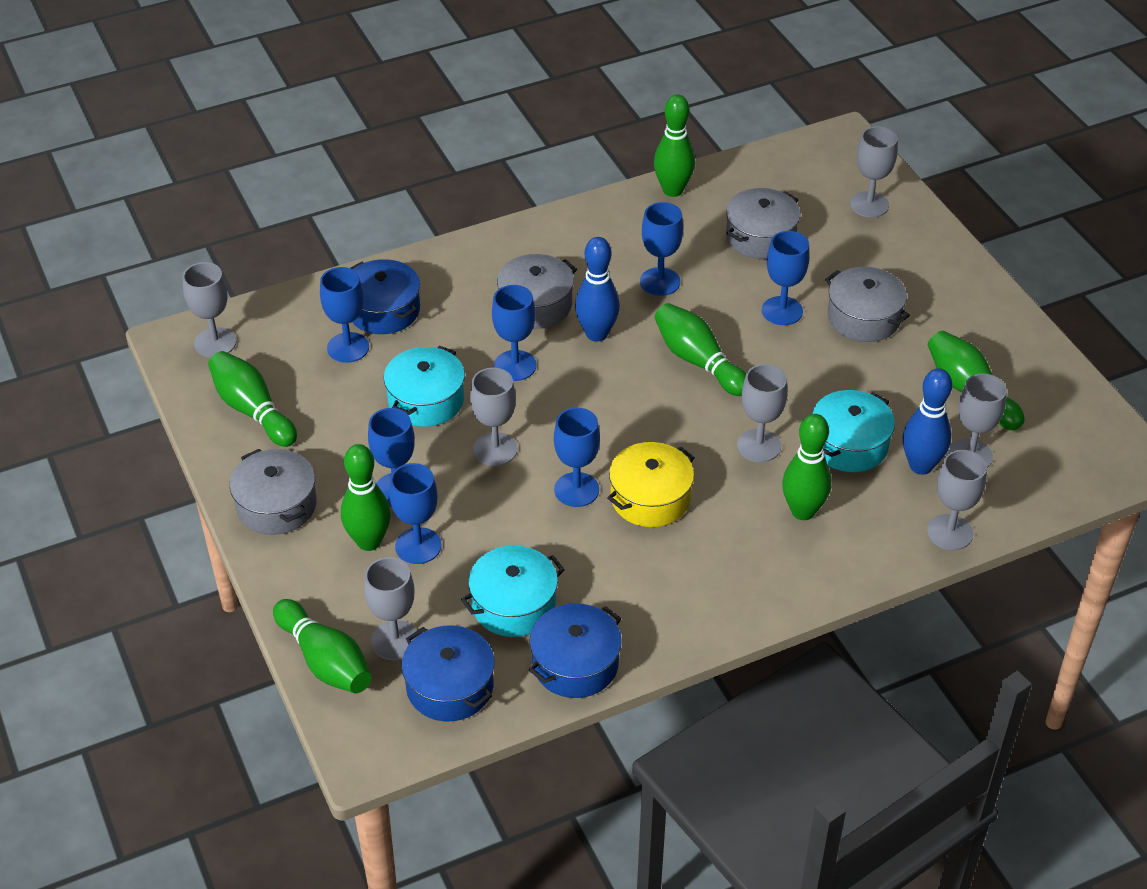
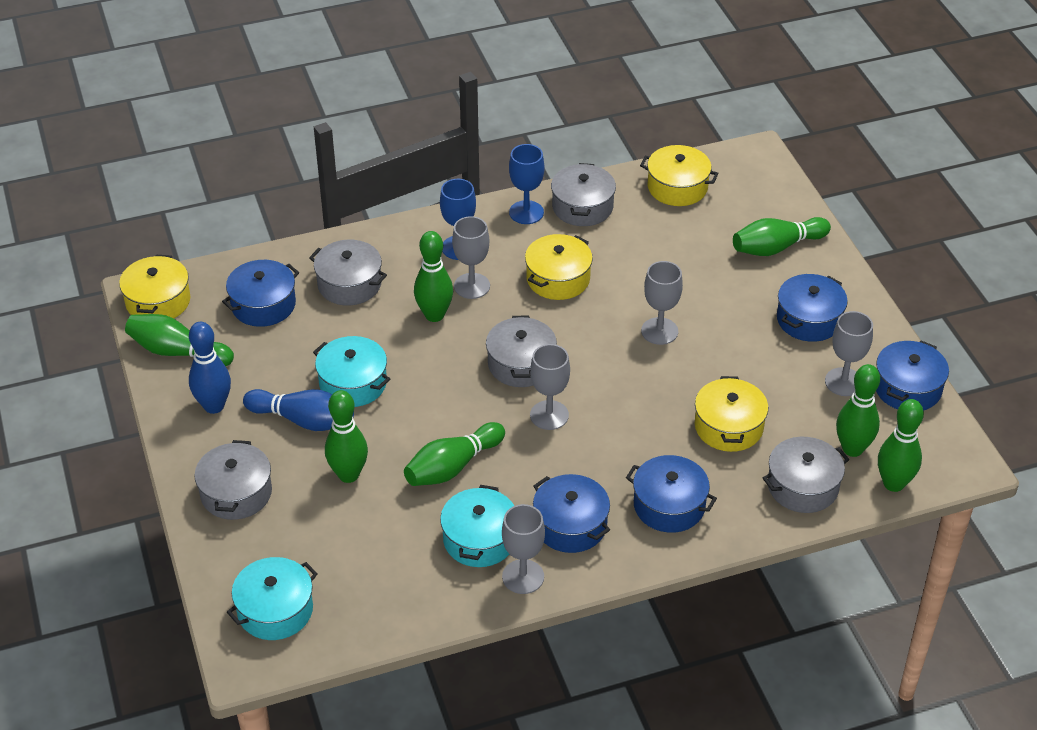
blue goblet: [320,267,369,363] [368,408,415,507] [389,463,441,564] [492,285,536,381] [554,407,600,507] [640,202,683,296] [762,231,810,325] = 7 -> [440,179,476,260] [509,144,545,224] = 2
blue pot: [350,259,420,334] [402,626,495,721] [529,603,622,698] = 3 -> [222,260,299,327] [533,474,610,553] [626,455,717,533] [777,274,848,342] [876,341,949,411] = 5
grey goblet: [183,262,236,358] [364,557,417,660] [470,368,517,466] [737,364,788,462] [850,126,898,218] [927,450,987,550] [948,374,1007,468] = 7 -> [452,216,490,299] [502,504,545,594] [530,344,570,430] [641,261,683,345] [825,311,873,396] = 5
grey pot: [229,449,317,535] [497,254,577,329] [726,188,800,259] [825,267,910,342] = 4 -> [194,440,272,520] [309,240,387,305] [486,316,557,387] [551,163,616,226] [763,437,849,513] = 5
yellow pot: [607,442,695,527] = 1 -> [119,255,190,319] [525,234,593,300] [640,145,718,206] [694,376,768,452] = 4

